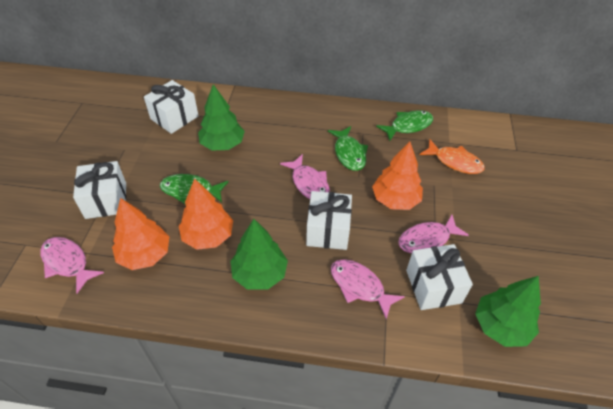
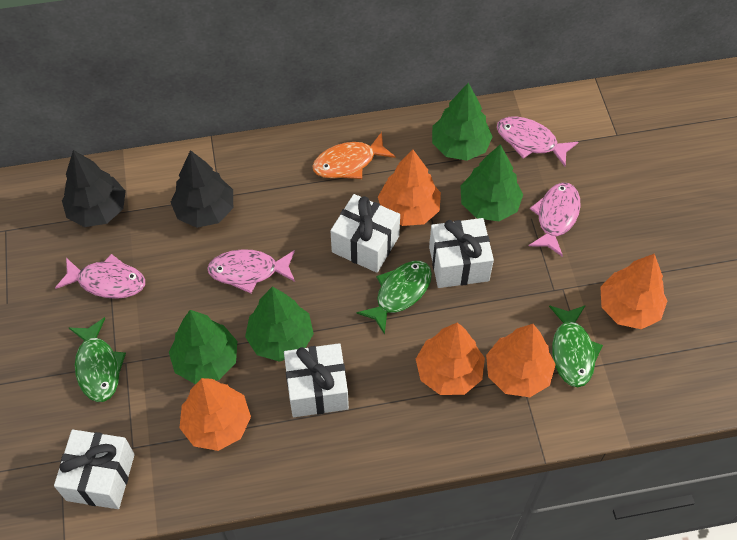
black tree: none = 0 -> [62,150,126,227] [171,150,233,228] = 2
green tree: [198,84,245,150] [230,219,288,290] [475,276,541,347] = 3 -> [169,310,237,384] [245,287,314,362] [432,83,493,161] [460,144,523,221] = 4
orange tree: [112,198,169,270] [179,178,233,250] [372,142,423,210] = 3 -> [179,378,251,451] [378,150,441,226] [416,322,485,395] [486,324,556,397] [600,254,667,329] = 5

